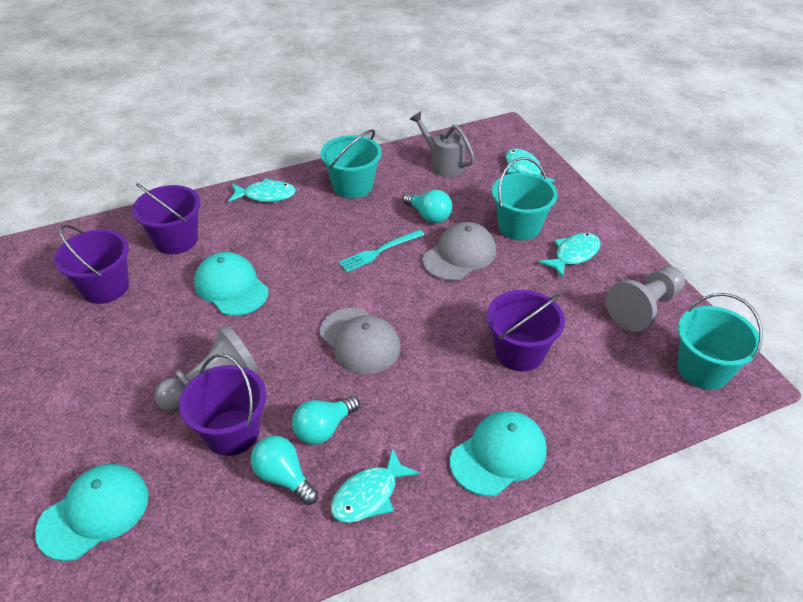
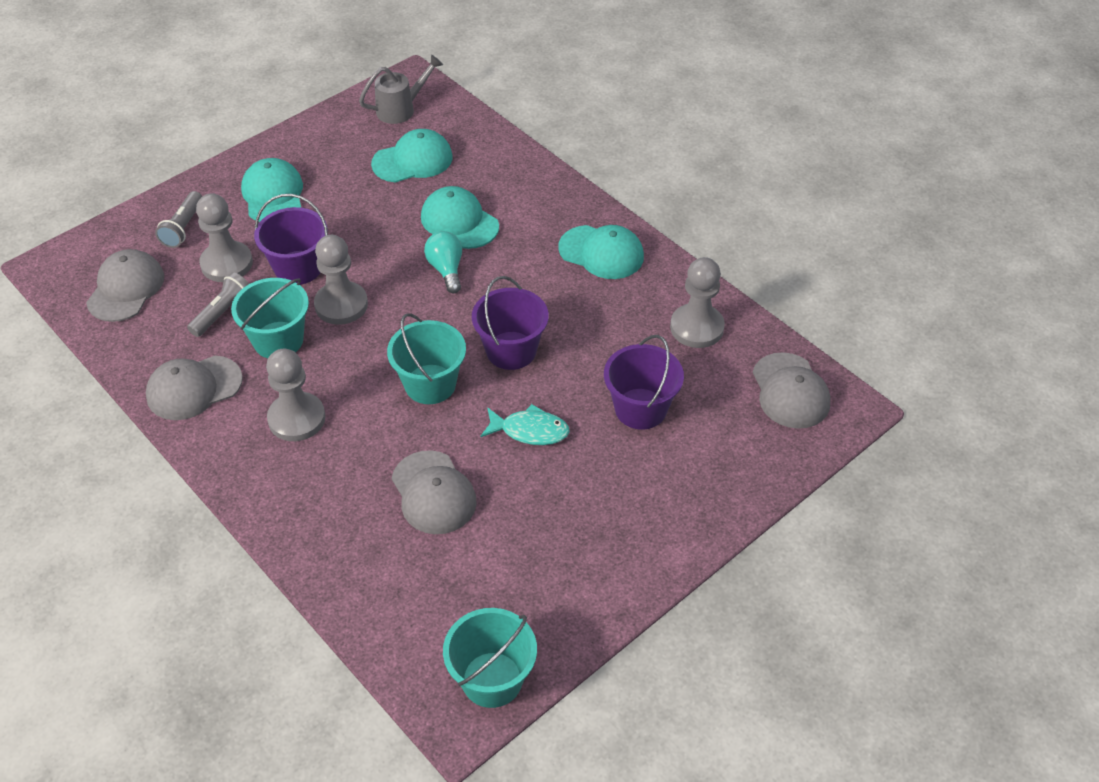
grey cap: [320,308,400,374] [422,222,496,281] = 2 -> [86,249,164,322] [146,355,243,420] [392,450,477,534] [752,352,831,429] = 4
grey flashlight: none = 0 -> [155,191,202,248] [187,272,249,337] = 2
grey pawn: [155,324,258,412] [606,266,685,332] = 2 -> [196,193,253,282] [266,349,325,441] [314,235,368,325] [670,257,725,348] = 4
purple bucket: [54,225,129,304] [132,183,201,254] [179,353,266,456] [487,290,565,371] = 4 -> [254,194,328,285] [472,276,549,370] [604,335,684,430] = 3
turquoise cap: [35,464,149,561] [194,252,269,316] [450,411,547,496] = 3 -> [241,158,303,222] [371,129,453,183] [421,186,499,249] [558,225,644,279] = 4
turquoise fish: [228,178,296,202] [331,448,420,523] [505,148,555,182] [538,233,601,278] = 4 -> [480,404,570,445] = 1
turquoise fork: [339,229,424,272] = 1 -> none = 0
turquoise light bulb: [251,435,318,505] [292,396,360,445] [403,190,452,223] = 3 -> [424,231,462,293] = 1

